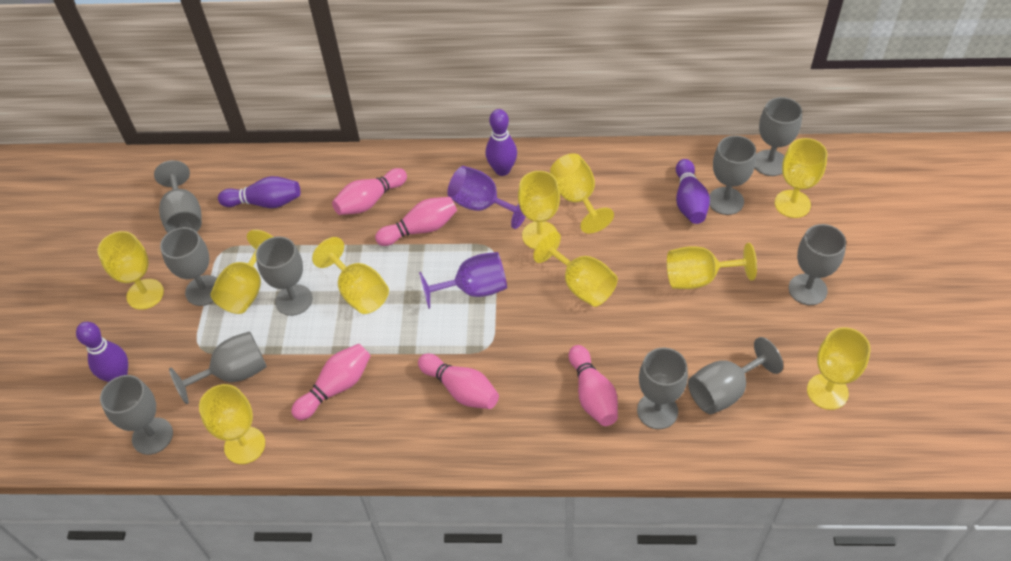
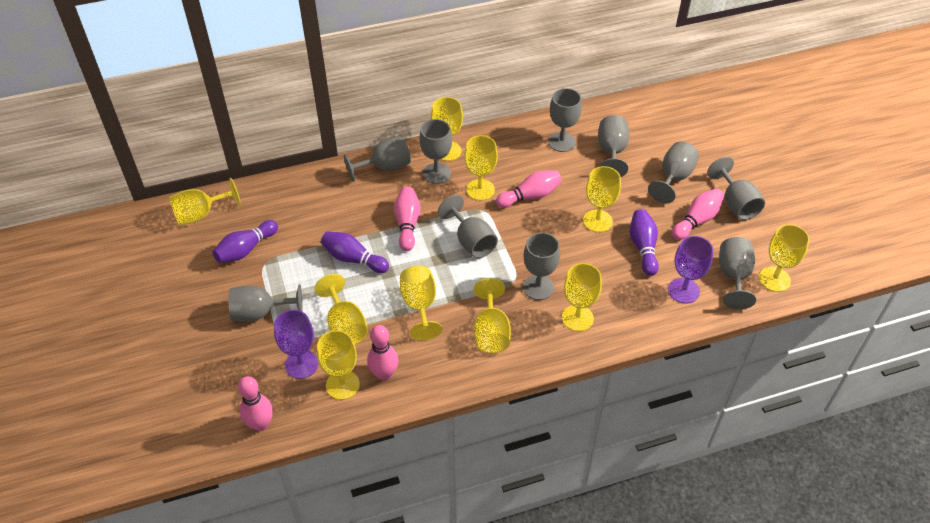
purple bowling pin: [76,322,128,382] [218,176,300,208] [486,109,517,176] [676,159,710,224] = 4 -> [213,220,278,263] [321,231,389,273] [630,209,659,276] = 3

